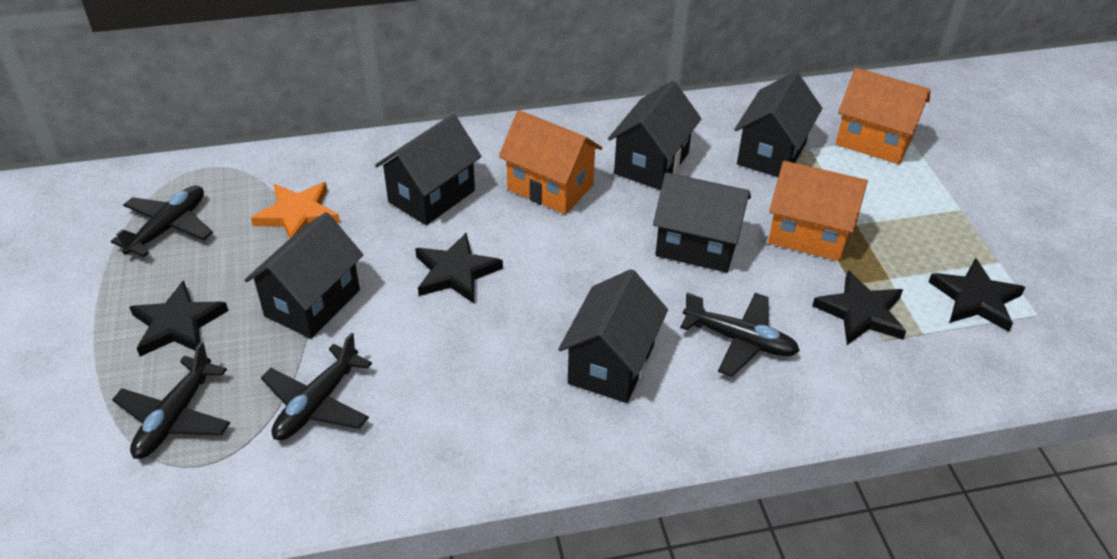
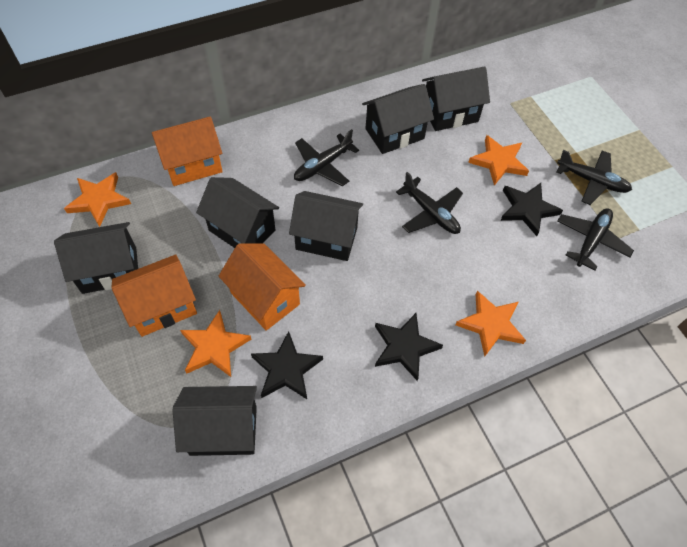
black star: [129,280,228,356] [415,233,503,303] [812,270,906,345] [929,258,1025,332] = 4 -> [251,331,323,399] [375,313,443,381] [500,183,563,236] = 3
orange star: [251,182,340,238] = 1 -> [64,172,131,227] [180,310,251,377] [455,291,526,356] [468,135,529,185] = 4

